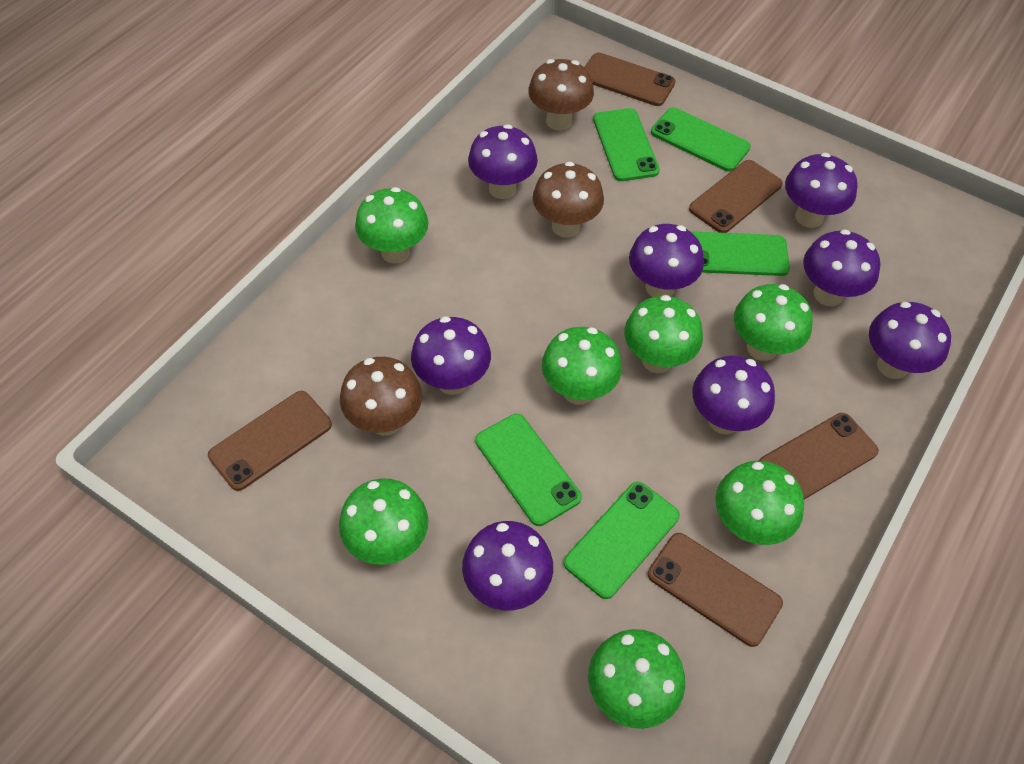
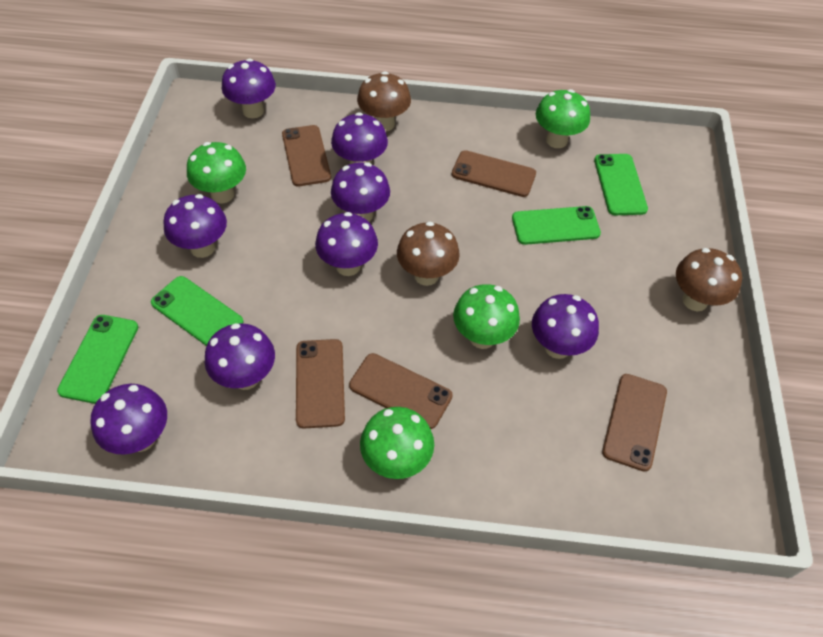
green mushroom: [339,478,428,565] [355,187,428,263] [542,327,622,405] [588,629,685,729] [624,295,703,373] [715,461,804,545] [734,284,813,361] = 7 -> [187,142,246,203] [360,407,434,479] [453,284,520,349] [536,89,590,148] = 4
green phone: [475,414,582,526] [564,482,680,599] [593,108,660,181] [651,107,751,171] [691,231,790,276] = 5 -> [57,315,138,404] [151,276,244,346] [512,206,601,245] [594,154,648,215] = 4

